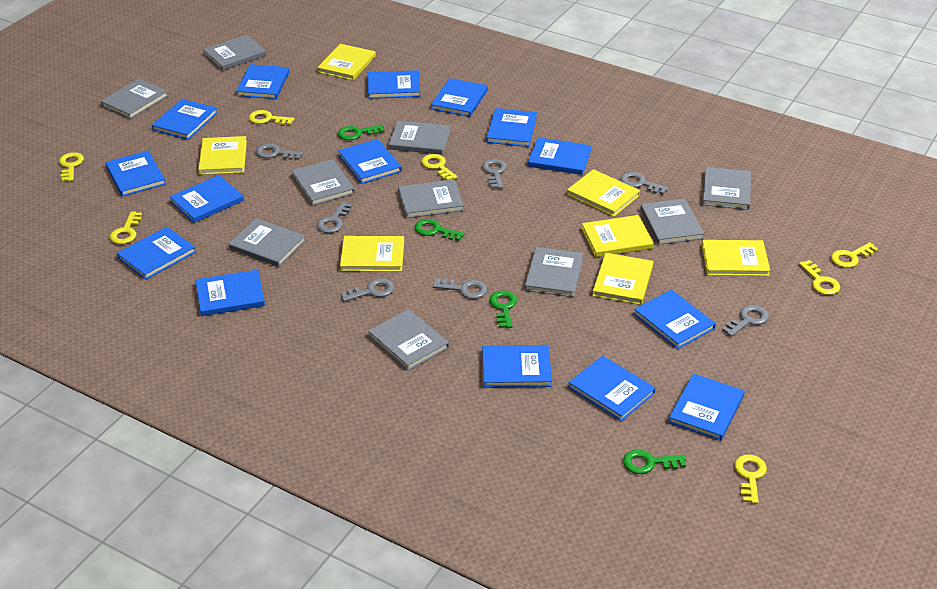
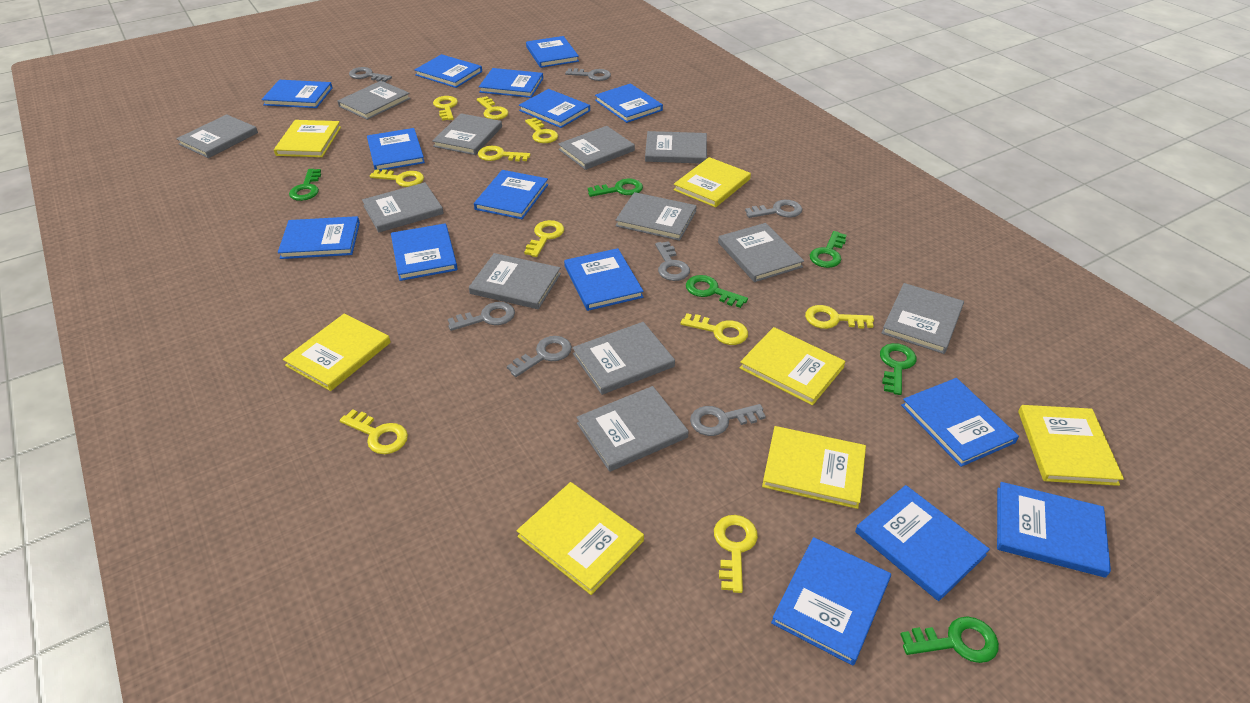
green key: [338,125,384,140] [415,219,465,241] [489,290,517,328] [623,450,686,474] = 4 -> [289,169,321,201] [588,179,643,197] [686,275,748,308] [810,231,846,268] [880,343,917,395] [900,617,999,663] = 6
grey book: [100,79,168,119] [203,35,266,71] [229,218,306,267] [292,159,355,206] [368,309,449,371] [389,121,451,155] [398,179,464,218] [525,247,583,297] [640,199,704,245] [703,167,751,210] = 10 -> [176,114,258,158] [338,81,411,120] [362,182,444,232] [432,113,502,155] [469,253,561,309] [558,126,635,170] [572,322,675,395] [576,386,688,472] [615,192,697,241] [645,131,707,164] [718,223,804,282] [882,283,964,354] = 12
yellow key: [59,152,84,182] [110,211,142,244] [249,110,295,125] [421,154,458,180] [734,454,767,504] [799,260,840,295] [831,242,878,268] = 7 -> [340,409,408,454] [370,169,424,187] [433,96,458,121] [477,96,509,120] [478,146,531,161] [524,220,564,257] [525,118,558,143] [681,313,748,345] [714,515,758,593] [805,305,874,329] = 10

